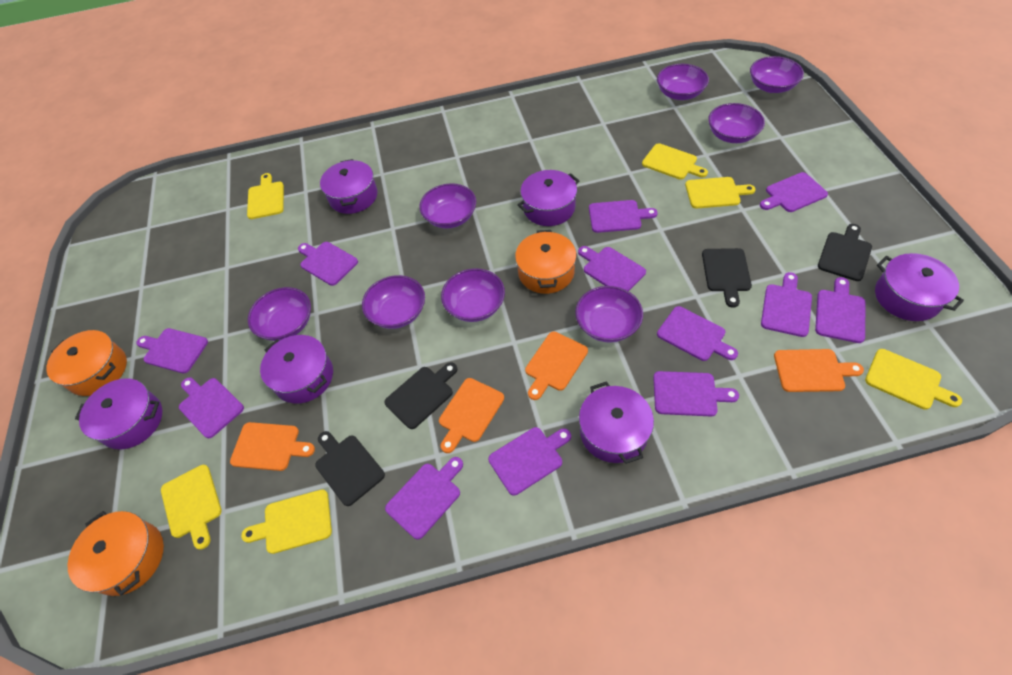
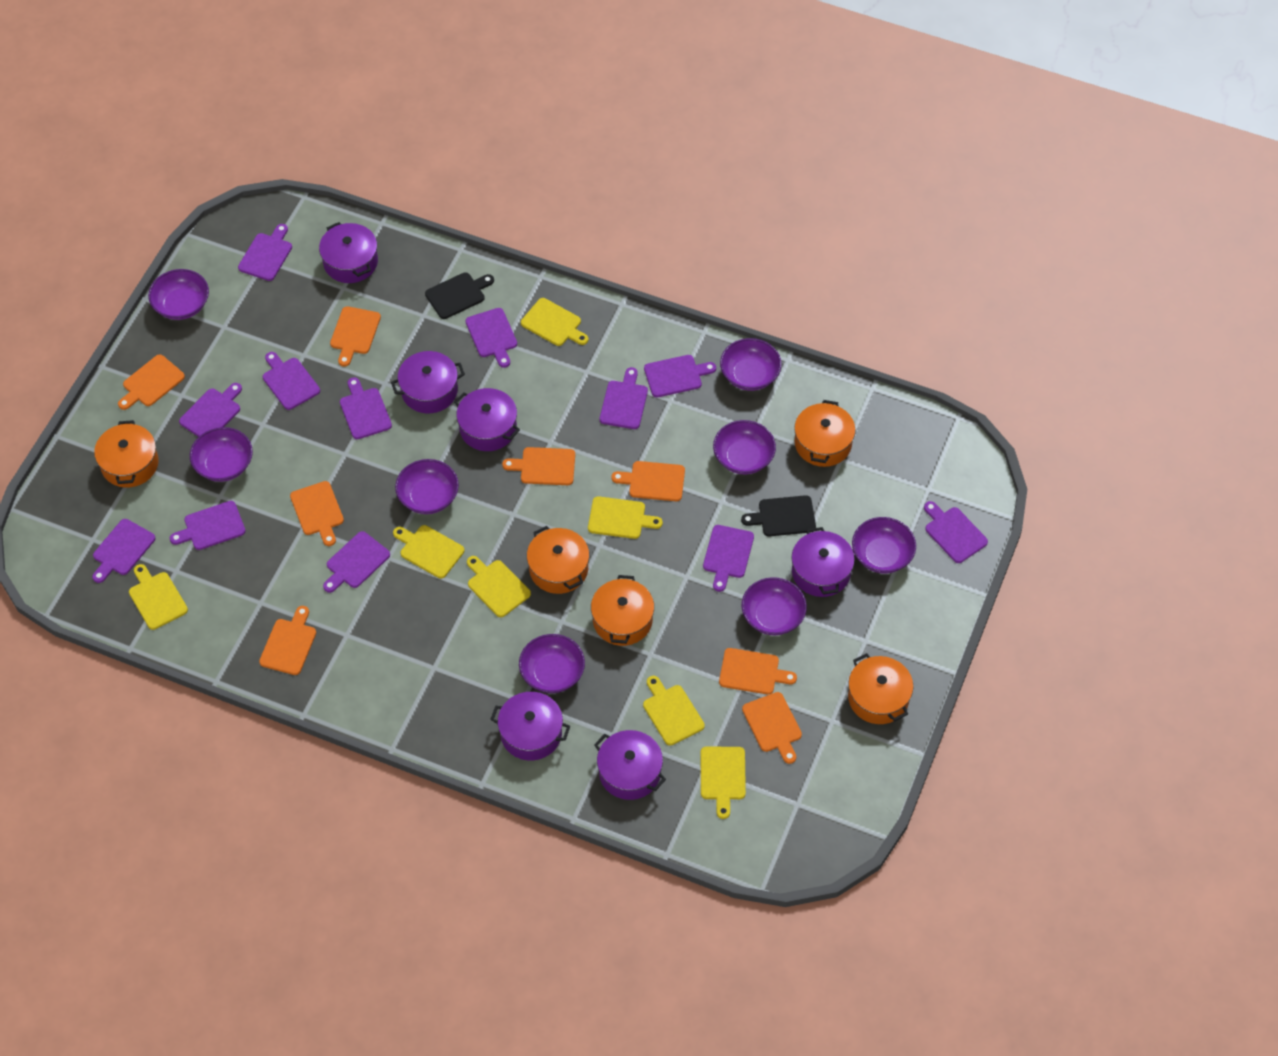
black cutting board: [315,431,385,506] [384,362,457,429] [702,248,752,308] [818,224,872,281] = 4 -> [425,272,494,319] [741,495,816,537] = 2
orange cutting board: [230,422,315,471] [439,378,504,453] [525,332,588,400] [774,349,864,392] = 4 -> [118,354,185,410] [259,606,316,675] [290,481,344,546] [330,306,381,367] [502,447,575,485] [611,461,685,501] [719,648,797,695] [742,692,802,764] = 8
orange pot: [46,330,127,396] [68,511,164,596] [515,230,577,294] = 3 -> [94,420,159,488] [527,526,589,594] [591,575,654,646] [794,400,855,467] [848,653,913,724] = 5
yellow cutting board: [161,465,222,550] [241,489,332,554] [247,173,284,219] [642,143,708,180] [685,177,756,208] [865,349,962,410] = 6 -> [129,564,188,630] [393,525,465,579] [467,556,531,617] [521,298,588,346] [588,496,663,539] [643,676,705,746] [701,747,746,819] = 7

